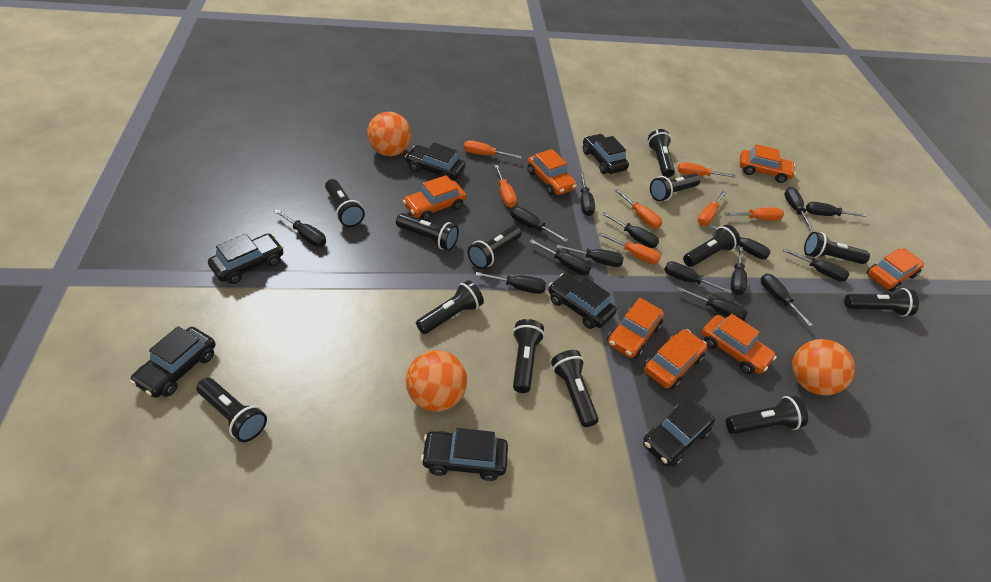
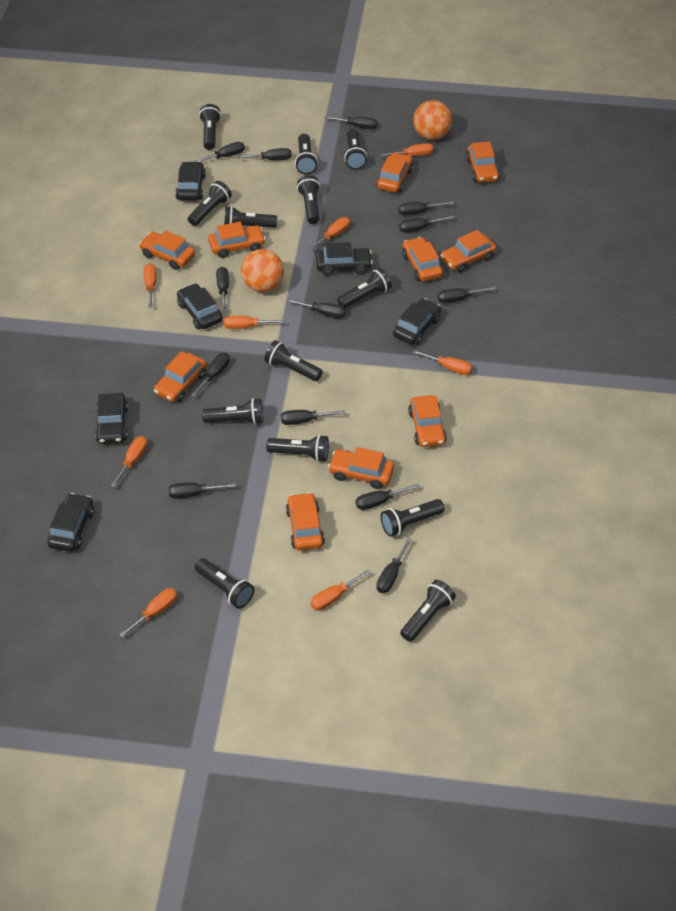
black car: [130,326,215,398] [208,233,284,284] [405,143,465,180] [421,428,508,481] [549,273,617,329] [583,134,629,174] [643,398,715,467] = 7 -> [47,493,94,552] [95,393,128,444] [175,161,206,201] [177,283,223,329] [316,242,373,276] [393,298,441,345] = 6
black screwdriver: [274,209,326,247] [475,272,546,294] [511,207,568,242] [529,239,591,275] [557,245,624,267] [580,173,595,216] [602,212,659,248] [664,261,732,294] [677,287,747,320] [709,224,771,259] [731,246,747,295] [761,273,813,326] [783,248,849,281] [784,187,814,230] [806,202,867,217] = 15 -> [168,483,236,499] [191,353,230,397] [194,142,245,162] [216,267,229,311] [237,148,292,160] [281,410,345,425] [287,299,346,318] [324,116,377,129] [356,484,420,510] [376,538,412,593] [399,201,454,216] [399,215,455,233] [438,286,496,303] = 13
orange ball: [367,112,411,156] [406,350,467,412] [792,339,855,395] = 3 -> [241,249,284,292] [413,100,452,140] = 2
orange car: [403,175,466,221] [527,149,577,195] [607,298,664,358] [644,329,707,389] [701,313,777,374] [740,144,796,183] [867,248,924,292] = 7 -> [139,231,195,270] [154,351,207,402] [208,222,266,258] [286,492,325,551] [328,447,394,489] [376,152,413,193] [402,237,443,281] [408,395,447,447] [440,230,496,273] [466,141,500,183] = 10
orange screwdriver: [464,140,522,159] [494,165,517,208] [598,232,661,264] [615,189,662,229] [678,162,736,178] [697,191,726,226] [725,207,784,221] = 7 -> [111,436,148,487] [119,588,177,638] [144,263,156,308] [224,316,285,329] [308,217,350,250] [310,569,371,611] [380,143,433,157] [413,350,473,375] = 8

